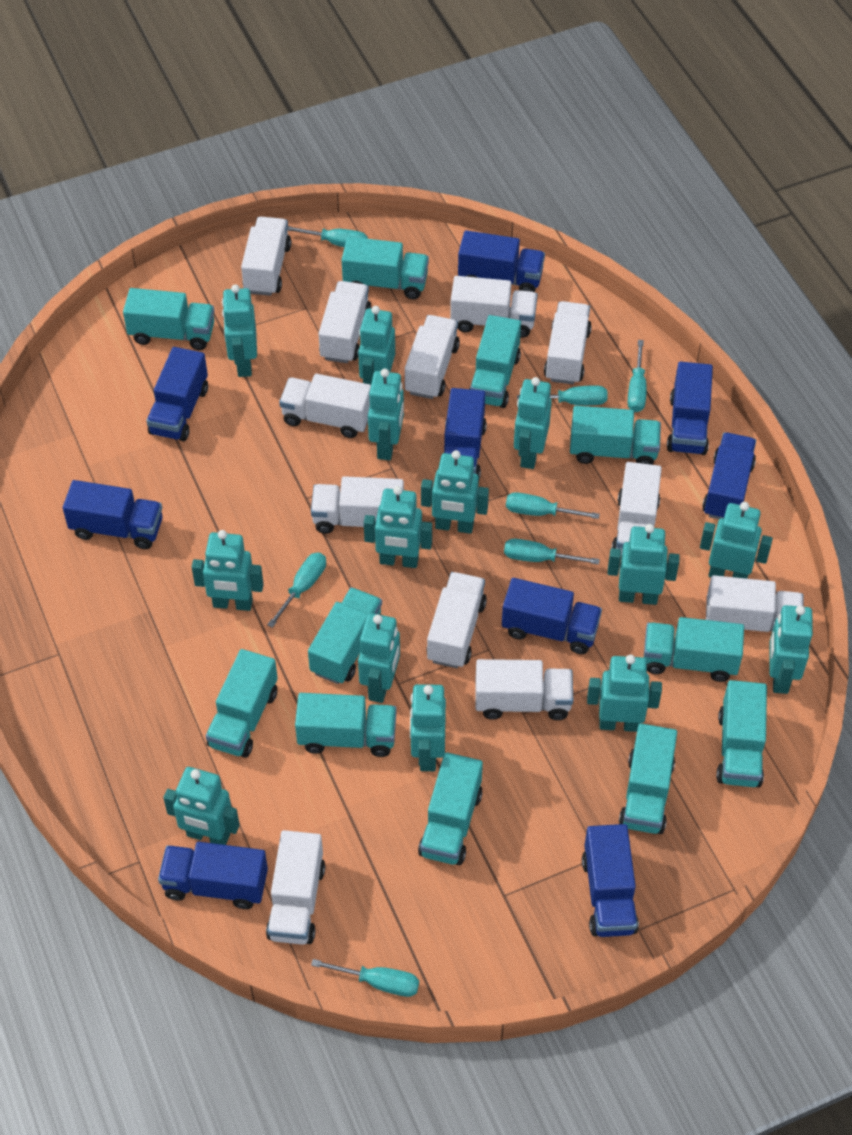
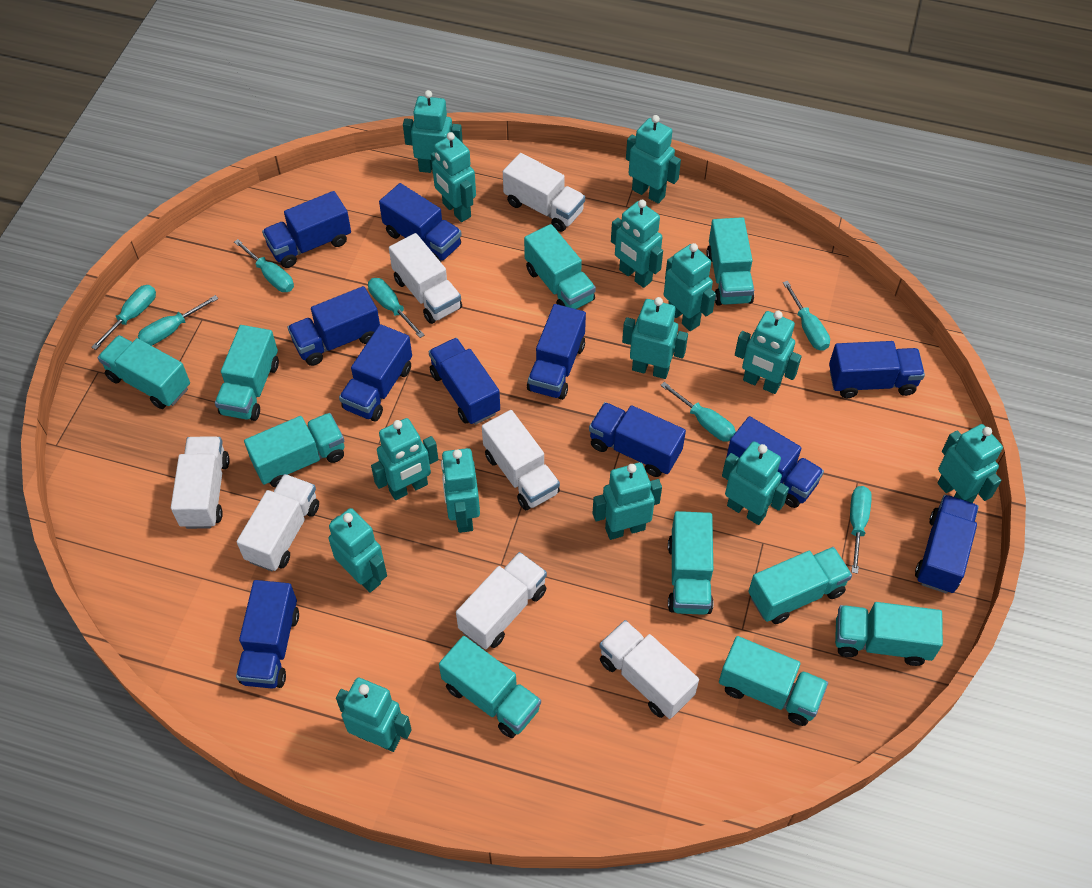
blue truck: [63,480,162,549] [146,347,208,442] [158,842,268,909] [444,388,487,478] [458,230,545,292] [502,578,602,654] [582,824,639,937] [667,362,713,455] [702,432,756,519] = 9 -> [236,580,299,689] [262,191,351,268] [288,286,380,366] [339,324,412,421] [379,183,462,262] [429,338,500,425] [527,304,586,400] [589,402,686,477] [726,416,824,508] [829,341,925,398] [915,495,979,593] = 11
turquoise truck: [123,288,214,350] [206,649,278,758] [295,693,397,757] [308,587,382,684] [342,237,429,299] [418,752,483,865] [470,315,521,408] [570,406,661,465] [619,723,677,834] [644,617,744,682] [716,680,767,787] = 11 -> [98,335,190,409] [215,325,279,421] [244,413,344,487] [439,636,541,738] [524,224,596,309] [668,511,713,615] [707,217,754,306] [719,636,828,726] [748,547,852,624] [835,602,943,666] = 10
white truck: [241,217,291,296] [266,830,325,945] [279,374,371,438] [311,476,404,534] [318,281,371,363] [404,315,460,399] [426,572,487,668] [450,276,538,338] [475,659,573,720] [544,301,592,384] [612,462,662,556] [706,575,804,632] = 12 -> [171,436,230,529] [237,474,319,571] [389,233,462,324] [456,552,547,649] [482,410,560,510] [503,153,585,232] [599,620,699,719] = 7

